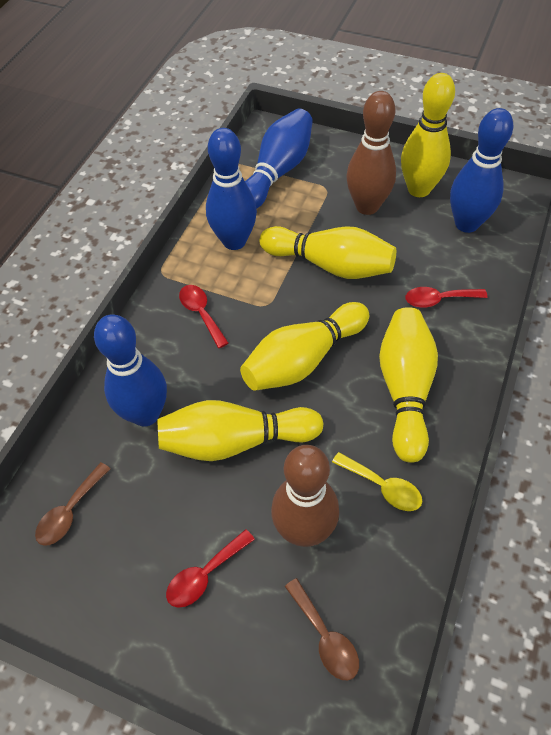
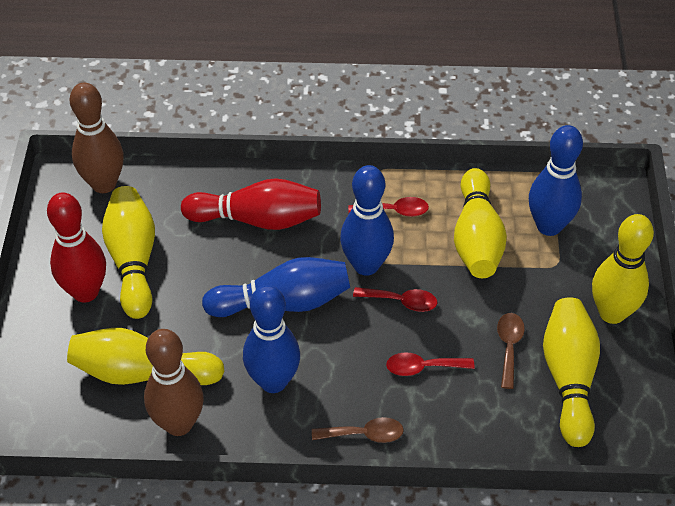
red bowling pin: none = 0 -> [47,192,106,303] [181,178,321,230] = 2
yellow spoon: [332,452,422,511] = 1 -> none = 0

